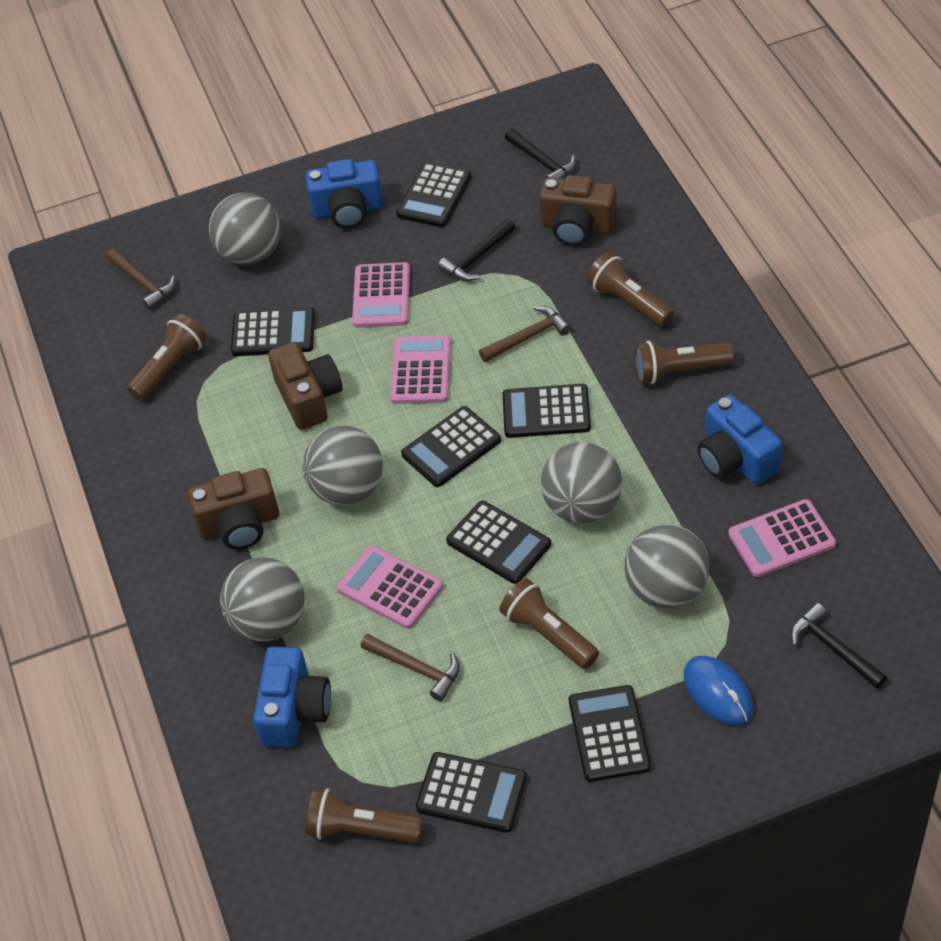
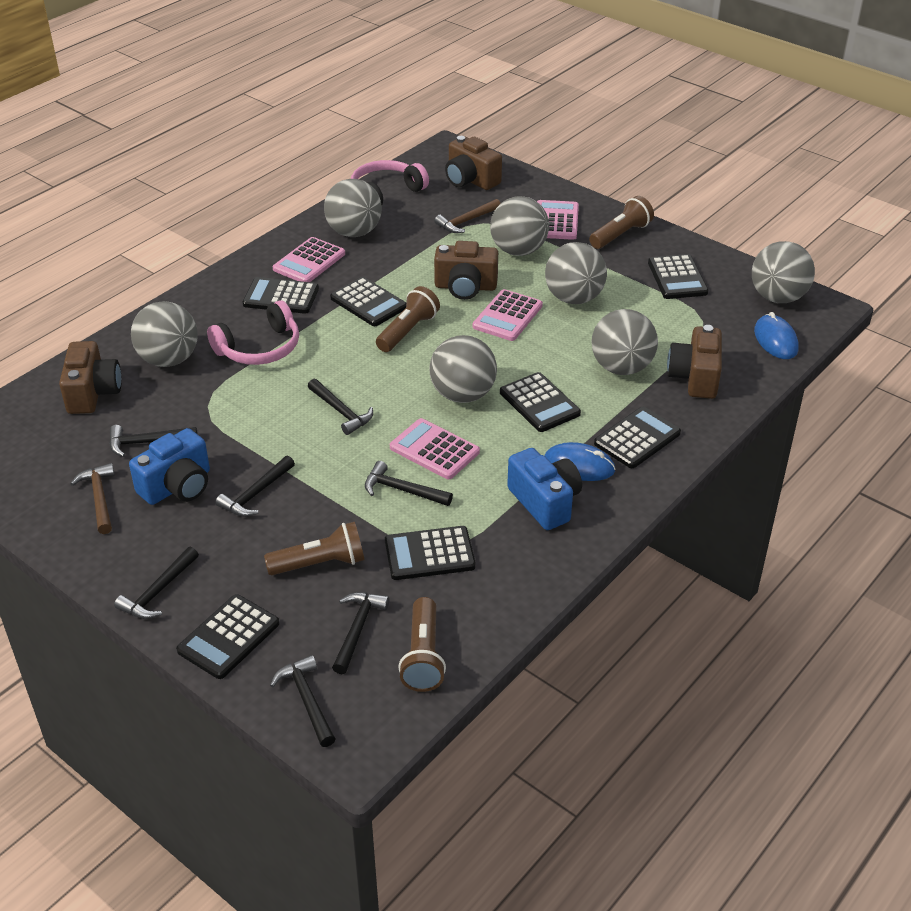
black hammer: [438,219,516,281] [505,129,576,179] [790,603,887,689] = 3 -> [109,425,197,457] [114,547,199,619] [215,456,295,517] [270,655,335,747] [308,379,373,435] [332,592,389,674] [365,461,453,506] = 7
blue camera: [253,647,331,748] [305,159,383,229] [697,394,782,485] = 3 -> [129,428,210,505] [507,448,582,530] = 2
blue mouse: [684,656,753,726] = 1 -> [544,442,616,481] [754,312,799,359] = 2
brown camera: [188,468,279,549] [268,342,343,430] [539,175,617,246] = 3 -> [59,341,122,414] [434,241,498,300] [445,136,502,190] [667,325,722,399] = 4
brown flashlight: [127,314,207,401] [305,788,423,843] [499,578,599,669] [586,252,674,327] [634,341,734,384] = 5 -> [264,522,365,575] [376,286,440,352] [398,597,446,692] [589,196,654,249] = 4
brown hammer: [106,249,176,310] [361,634,460,701] [479,306,571,362] = 3 -> [70,463,115,534] [435,199,501,233] = 2
grey ball: [209,193,281,265] [220,557,305,641] [303,426,383,505] [541,442,622,524] [624,524,709,608] = 5 -> [131,301,198,367] [324,179,382,237] [429,335,497,403] [490,196,549,256] [545,242,607,304] [592,309,658,375] [752,241,815,303] = 7
pink headphones: none = 0 -> [207,300,299,365] [351,160,429,205] = 2

